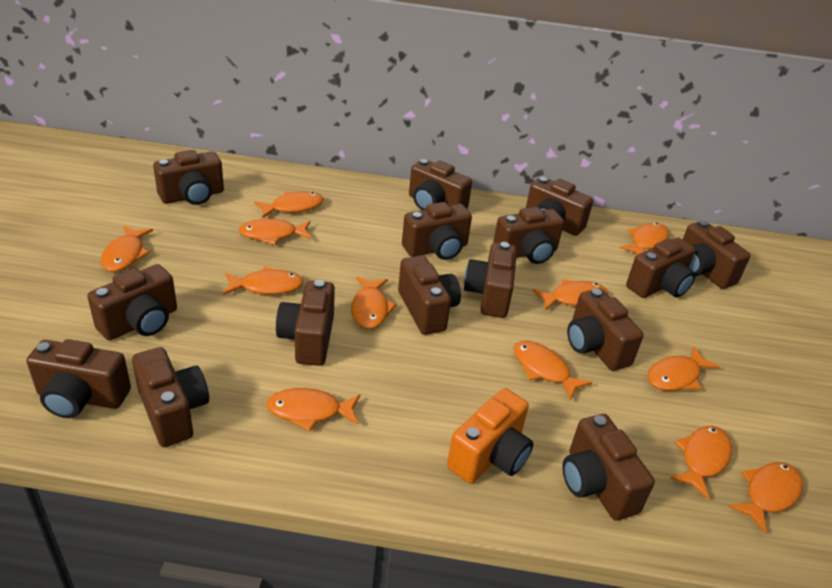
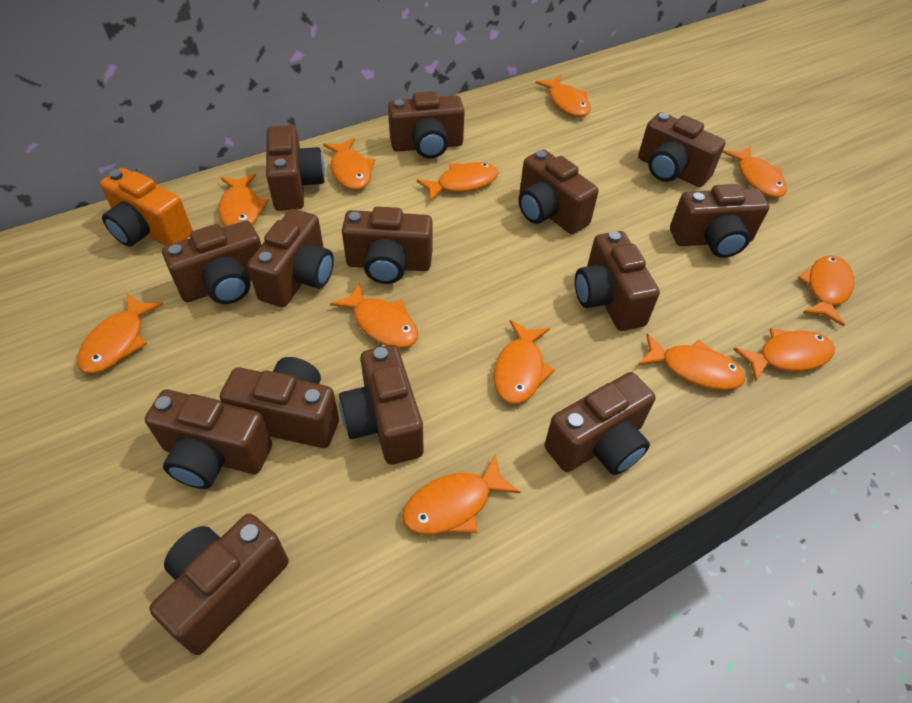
brown camera: [26,339,131,418] [87,264,177,341] [132,347,209,447] [153,150,224,205] [276,280,335,366] [398,256,461,335] [402,202,472,260] [409,159,472,210] [464,242,517,318] [493,207,564,264] [526,177,593,236] [562,414,655,521] [567,289,644,371] [626,238,696,298] [683,220,751,289] = 15 -> [145,390,272,489] [150,514,289,655] [162,221,261,304] [220,357,339,448] [247,209,334,307] [266,125,325,211] [339,345,424,465] [342,207,432,284] [388,91,465,158] [518,150,599,234] [544,372,655,475] [575,231,660,331] [638,112,725,187] [670,184,769,258] = 14

